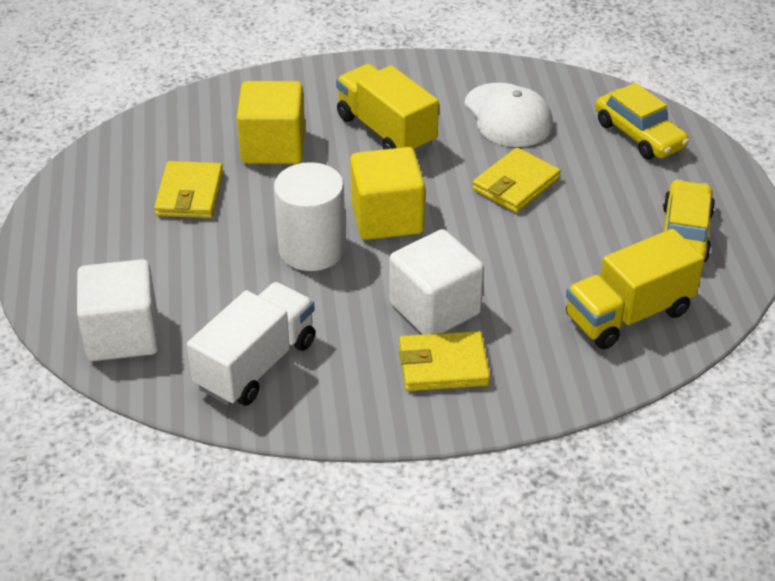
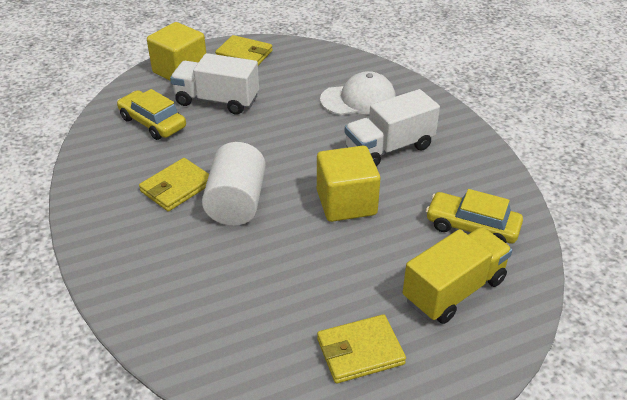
white cube: [77,259,159,361] [389,229,484,335] = 2 -> none = 0
white truck: [187,282,315,406] = 1 -> [170,53,259,115] [345,89,440,166] = 2
yellow truck: [336,64,439,154] [566,229,704,349] = 2 -> [403,227,512,324] = 1

